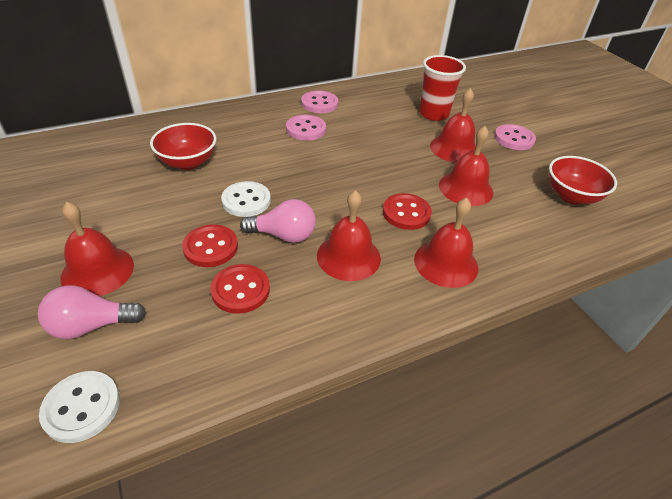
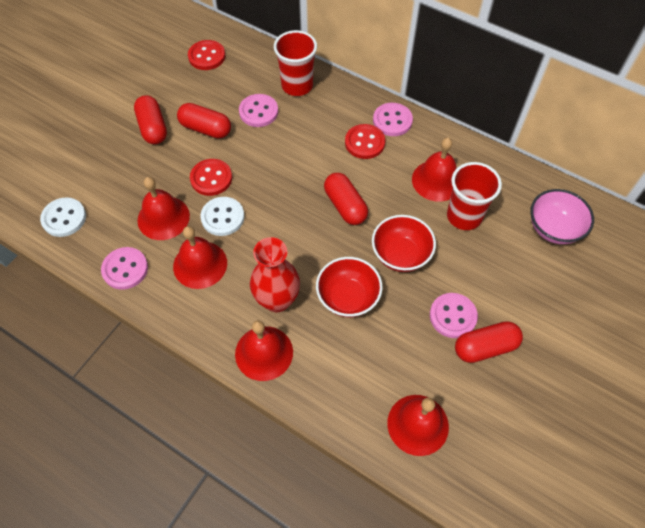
pink bowl: none = 0 -> [530,189,594,244] = 1
pink button: [286,115,326,141] [301,90,338,113] [494,124,536,150] = 3 -> [101,247,148,290] [239,94,278,127] [373,103,413,136] [430,293,478,338] = 4
pink light bulb: [38,285,146,339] [240,199,316,243] = 2 -> none = 0
red capsule: none = 0 -> [134,95,167,144] [177,103,231,138] [324,173,368,225] [455,321,523,363] = 4
red cup: [419,55,466,121] = 1 -> [274,30,317,96] [447,162,502,230] = 2
red vase: none = 0 -> [250,237,300,312] = 1

